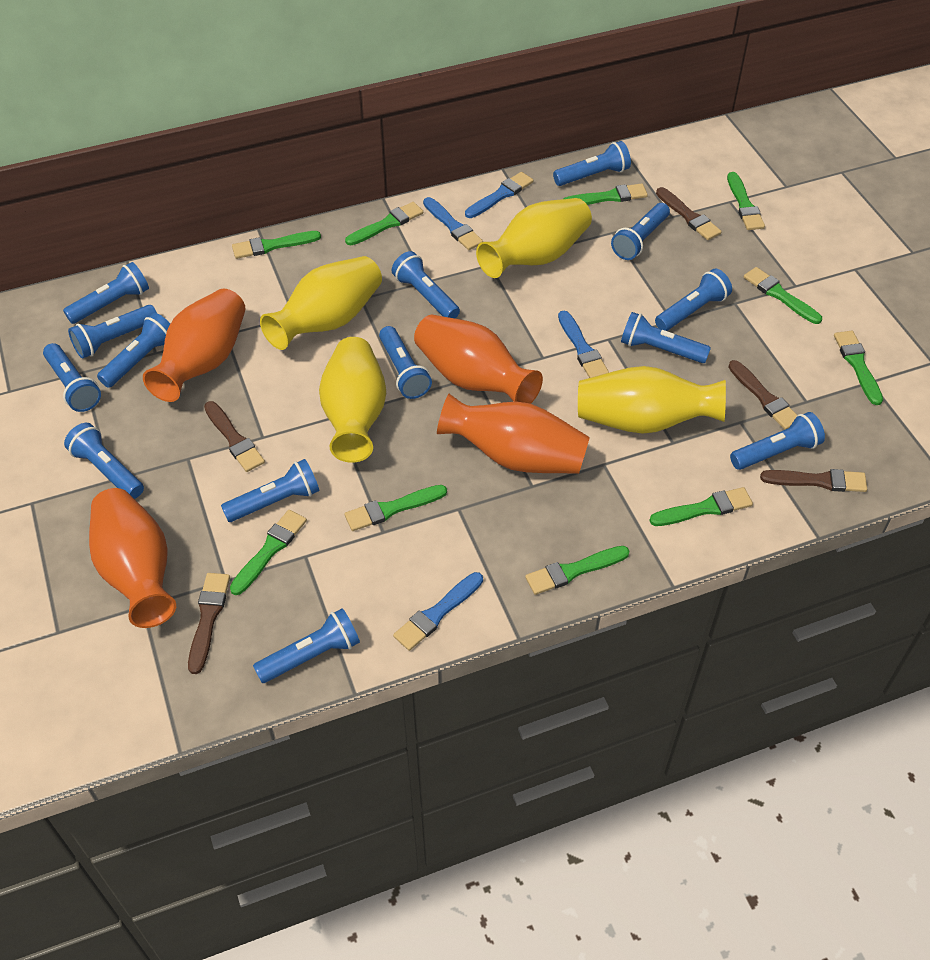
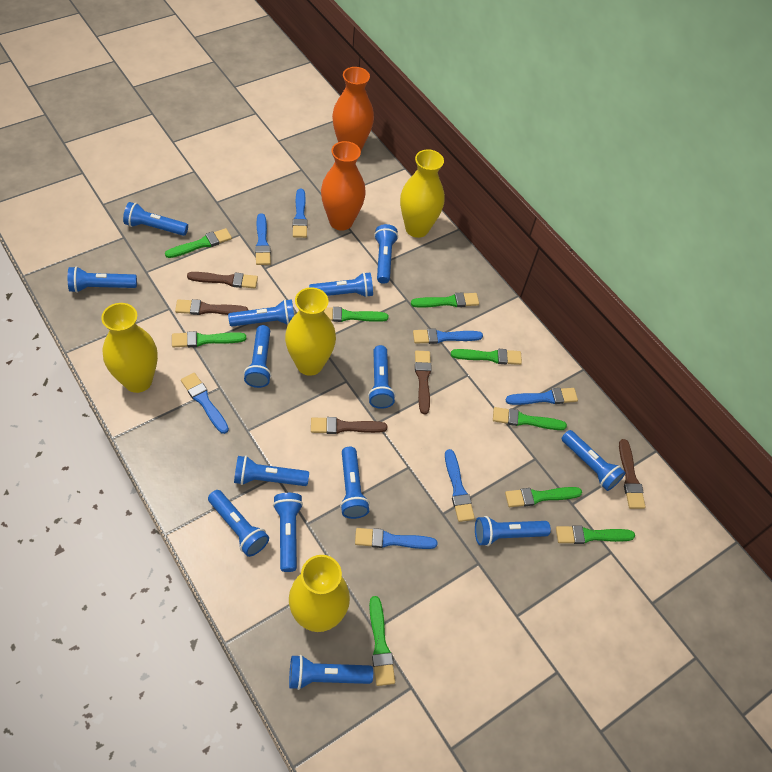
blue brush: [393,572,483,651] [423,197,483,250] [465,172,534,218] [558,311,609,378] = 4 -> [181,373,229,434] [255,214,271,265] [293,189,308,238] [355,528,437,549] [413,329,483,344] [445,449,475,522] [505,388,578,405] = 7
green brush: [230,510,307,595] [232,231,321,259] [345,202,423,245] [345,485,447,531] [525,546,629,595] [564,183,648,205] [649,487,753,526] [727,172,765,230] [744,267,822,324] [834,331,883,405] = 10 -> [165,228,232,258] [172,331,246,347] [324,307,388,322] [369,596,395,686] [411,292,479,307] [451,349,522,365] [493,407,567,430] [505,487,582,507] [556,525,635,544] = 9
orange vase: [89,488,176,628] [143,289,246,402] [414,315,543,404] [437,394,590,474] = 4 -> [321,141,366,231] [332,67,374,150] = 2

